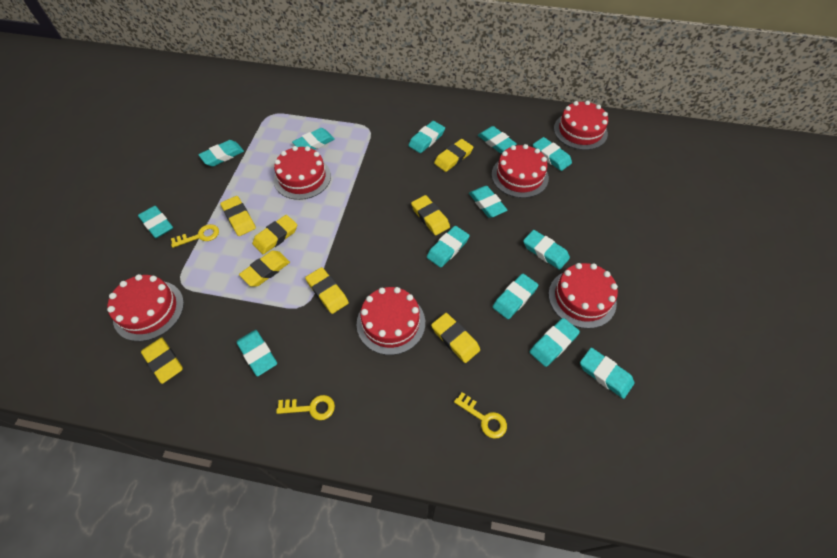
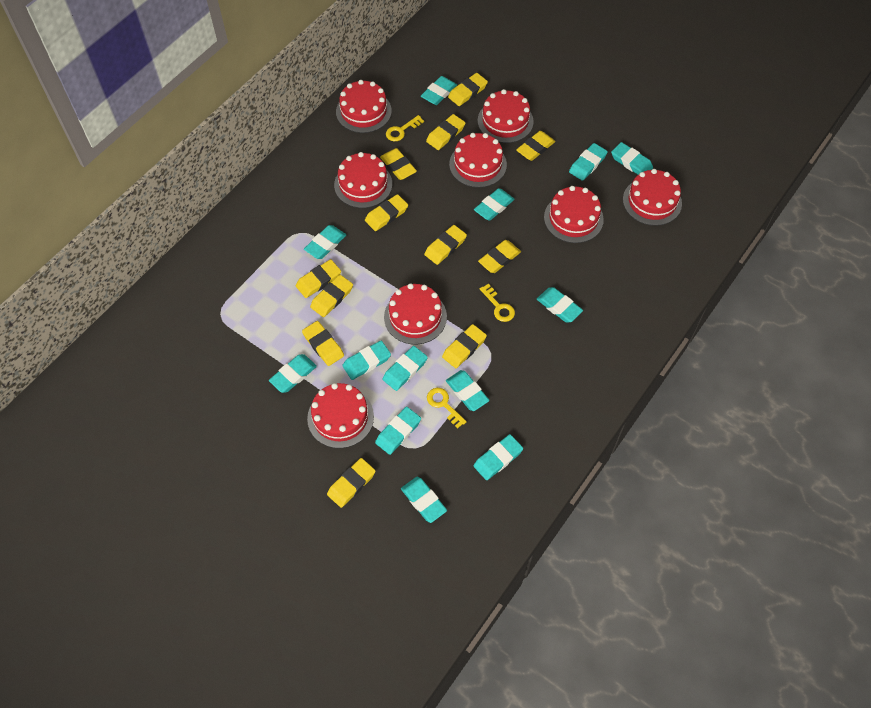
red cake: [107,274,184,341] [274,146,331,200] [357,287,425,355] [492,144,549,198] [549,263,618,329] [554,100,608,150] = 6 -> [307,383,374,448] [334,152,392,208] [336,80,392,133] [384,283,447,345] [449,133,507,188] [478,89,534,143] [544,186,604,243] [623,169,682,226] = 8
yellow eraser: [141,338,183,384] [220,196,256,236] [239,251,290,287] [252,215,297,254] [305,267,349,314] [411,195,450,235] [431,313,480,363] [434,139,473,172] = 8 -> [296,259,341,298] [302,321,344,366] [310,275,353,317] [327,458,376,508] [365,194,408,231] [380,148,417,180] [424,225,467,265] [426,114,465,150] [442,324,487,368] [448,73,488,106] [478,240,521,273] [516,131,555,161] = 12

